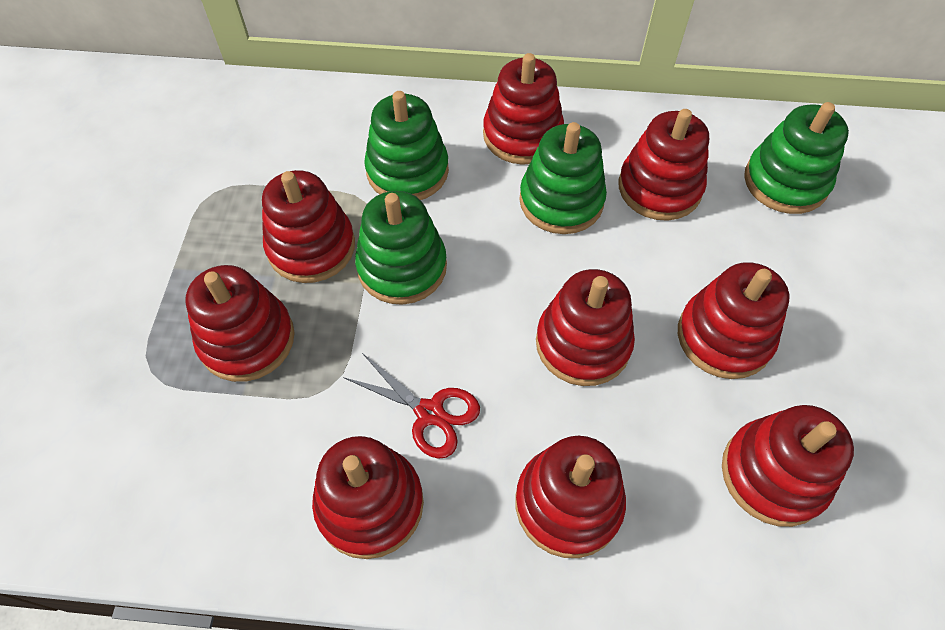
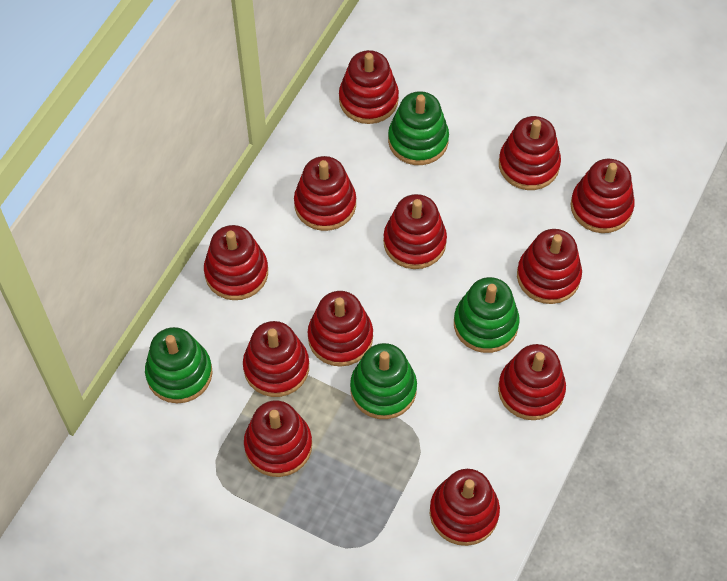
red scissors: [343,353,480,459] = 1 -> none = 0
red stacking toy: [186,265,294,382] [262,170,355,283] [312,436,424,559] [483,53,564,165] [515,436,626,558] [536,269,635,386] [618,109,709,221] [678,262,789,379] [722,405,854,527] = 9 -> [204,225,268,300] [243,321,309,397] [244,401,312,477] [294,156,356,231] [308,291,373,367] [339,50,399,124] [383,194,447,269] [430,469,500,546] [498,344,566,420] [499,116,561,190] [517,229,582,304] [570,159,635,233] = 12

